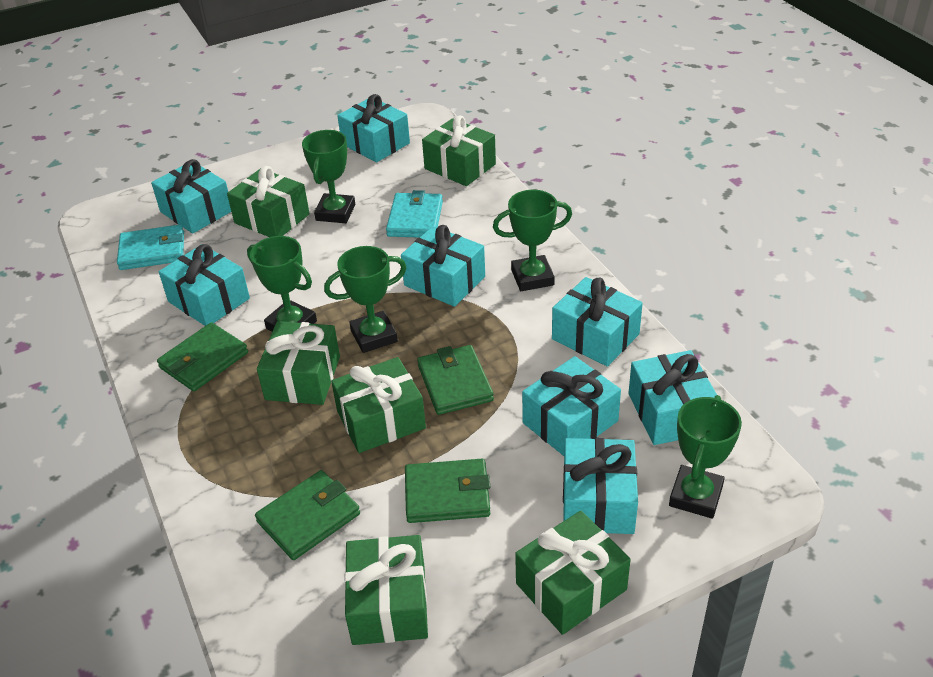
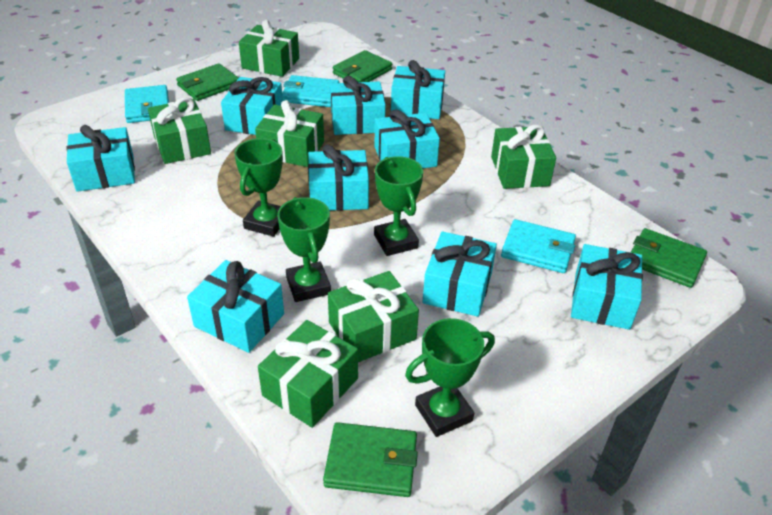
green trophy: [247,236,317,331] [302,130,355,223] [324,246,407,353] [493,190,572,291] [669,395,742,519] = 5 -> [234,138,283,237] [277,197,331,302] [374,156,423,256] [405,318,495,437] = 4
turquoise gift: [151,159,231,233] [159,244,250,326] [337,94,410,163] [401,225,485,307] [522,356,621,456] [552,277,643,367] [563,438,638,534] [628,350,717,445] = 8 -> [66,125,135,192] [187,260,284,353] [221,77,283,135] [308,145,369,211] [330,76,386,135] [374,110,440,168] [391,60,445,119] [423,231,497,317] [571,244,643,330] = 9
turquoise wallet: [117,225,184,270] [386,190,443,238] = 2 -> [125,85,169,123] [282,75,339,107] [501,219,576,273] = 3

